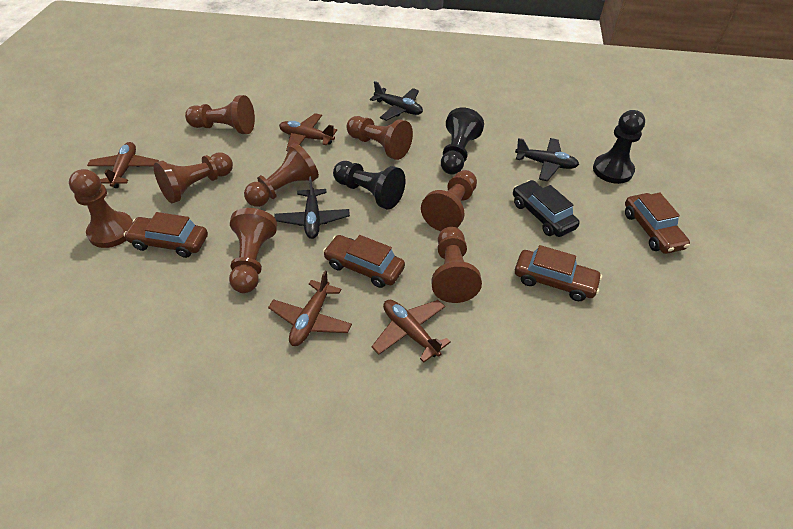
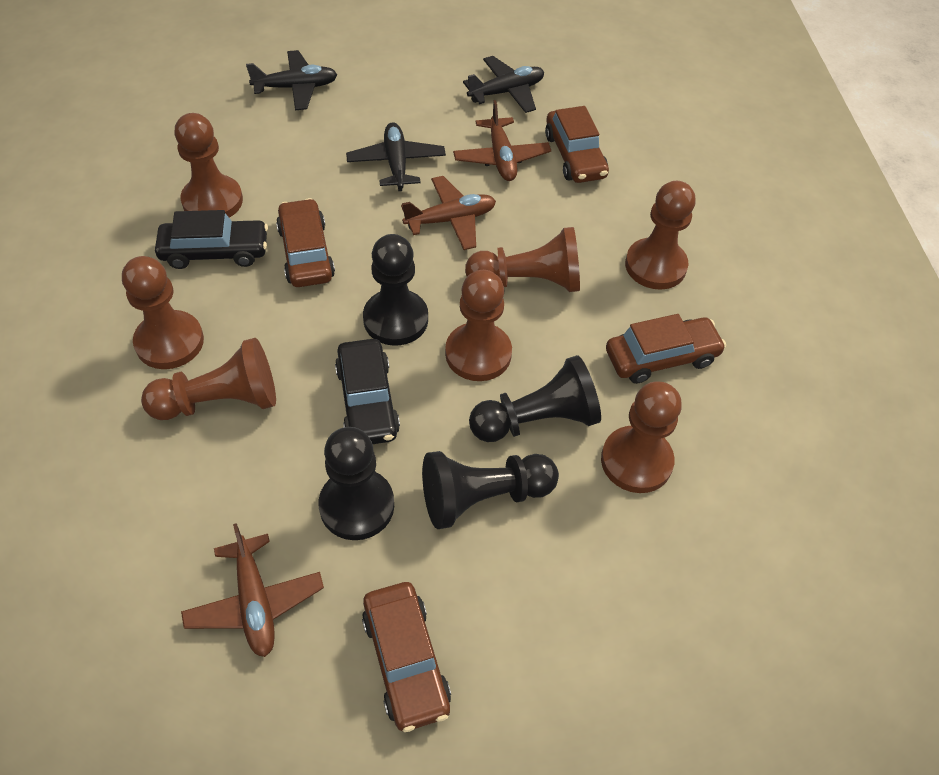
black car: [513,180,580,237] = 1 -> [155,210,268,269] [335,339,400,444] = 2
black pawn: [333,161,406,209] [441,108,484,175] [593,110,645,184] = 3 -> [318,427,394,540] [363,234,428,346] [422,451,559,529] [469,355,601,442] = 4
brown pawn: [69,169,133,248] [154,153,233,203] [185,95,255,134] [229,208,277,293] [244,143,319,207] [347,116,413,160] [421,170,477,231] [432,227,482,303] = 8 -> [122,256,204,369] [141,338,276,420] [174,113,243,218] [445,270,512,381] [465,227,580,292] [601,381,682,493] [625,181,696,290] = 7
brown plane: [87,142,159,188] [268,271,352,346] [279,113,337,151] [372,300,451,363] = 4 -> [181,523,324,657] [401,176,496,250] [453,100,551,181] = 3

